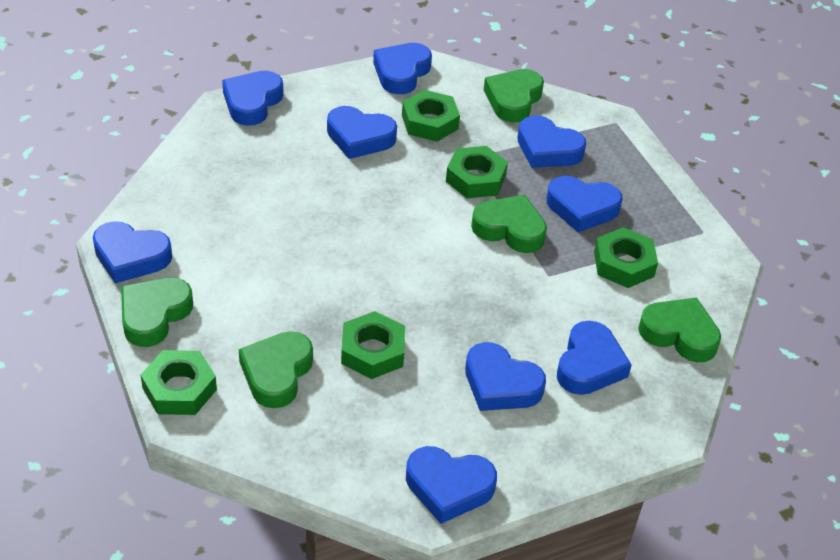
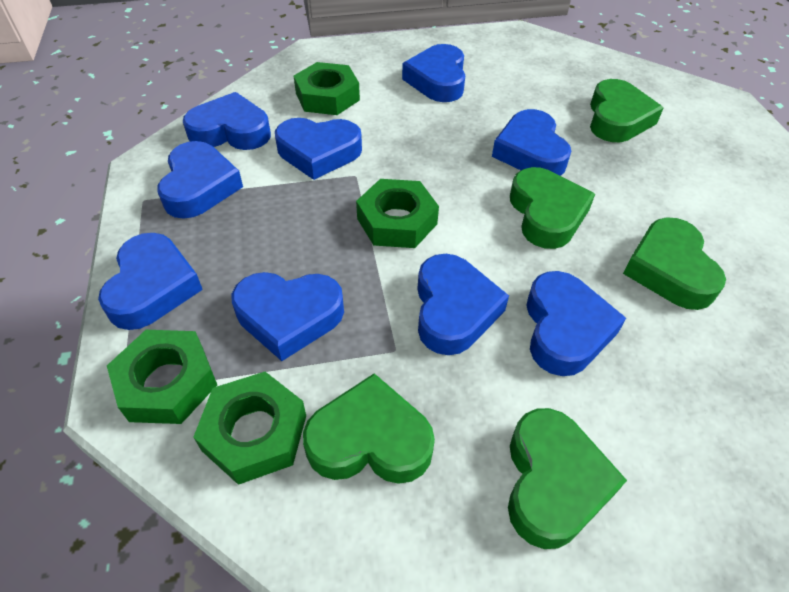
green nut: [140,350,217,415] [341,311,405,379] [402,90,460,142] [446,146,508,198] [594,227,658,288] = 5 -> [107,330,217,424] [193,372,306,485] [294,62,360,115] [356,179,439,248] = 4

